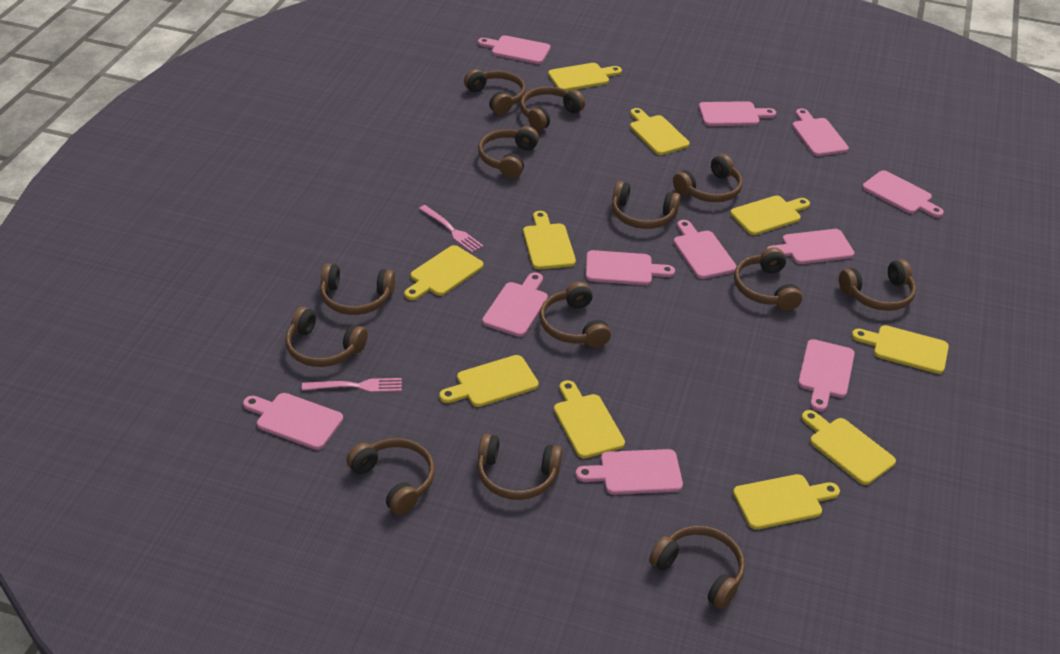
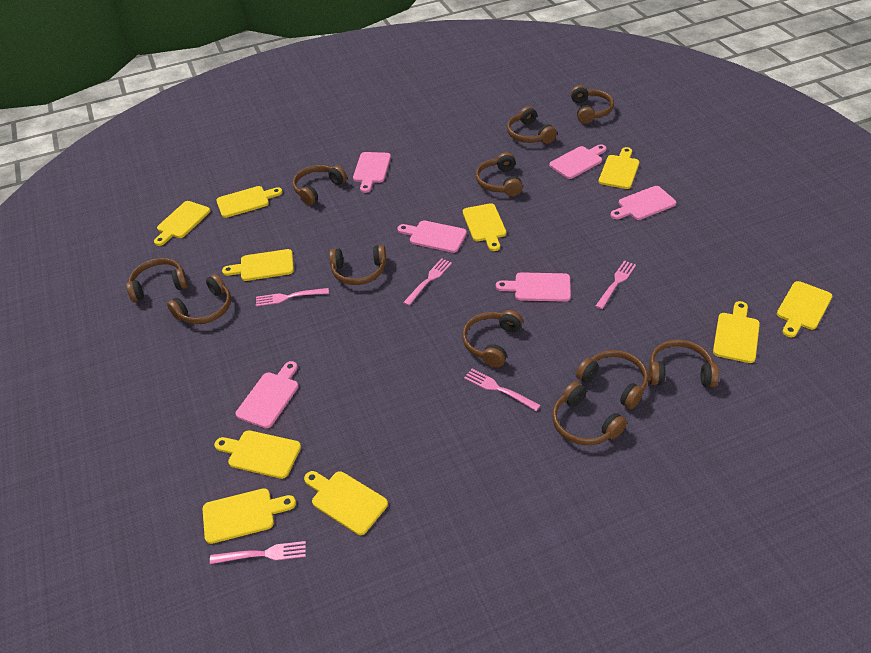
brown headphones: [285,307,368,367] [320,263,395,315] [346,438,435,515] [464,69,526,115] [477,434,563,500] [478,126,539,178] [520,87,585,131] [539,282,611,348] [612,181,681,229] [649,526,745,609] [673,154,743,202] [734,247,802,310] [839,259,916,311] = 13 -> [126,258,188,302] [167,274,231,324] [293,165,347,205] [329,245,386,285] [462,310,523,367] [476,152,523,196] [507,106,557,144] [552,381,627,445] [571,85,614,124] [576,350,648,409] [648,339,719,387] = 11
pink cutting board: [243,393,343,450] [478,35,550,64] [482,272,548,337] [576,449,683,495] [586,250,675,285] [673,220,737,279] [699,101,776,126] [767,229,854,264] [792,108,849,156] [798,339,855,411] [862,170,944,218] = 11 -> [236,361,298,428] [353,152,391,193] [397,220,467,253] [496,272,571,302] [549,144,606,179] [610,186,676,220] = 6
pink fork: [302,378,402,392] [419,205,483,253] = 2 -> [210,541,306,564] [256,288,329,306] [403,258,452,306] [464,369,540,411] [595,260,636,309] = 5

